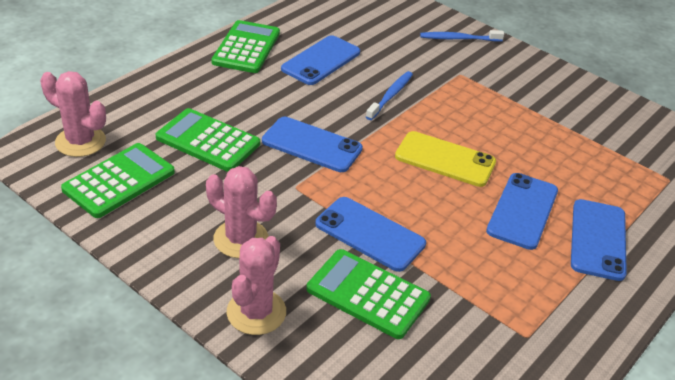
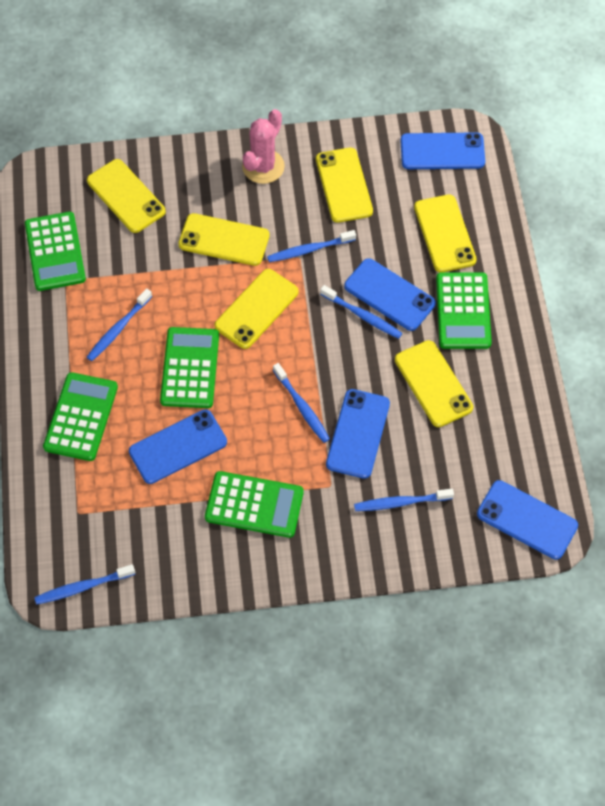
blue toothbrush: [366,71,413,120] [420,30,504,41] = 2 -> [34,564,135,605] [87,288,152,361] [267,230,356,262] [273,363,330,443] [320,285,402,339] [354,489,454,511] = 6
green calculator: [61,143,175,218] [156,108,260,172] [211,20,280,73] [306,249,431,339] = 4 -> [25,212,86,291] [43,372,118,461] [160,327,219,408] [205,471,304,538] [436,272,492,349] = 5
pink cactus: [40,71,106,157] [206,166,277,258] [226,236,286,335] = 3 -> [242,109,285,184] = 1
yellow phone: [395,131,496,187] = 1 -> [87,159,166,233] [178,213,270,266] [214,269,299,349] [316,147,373,223] [395,340,473,427] [414,195,477,272] = 6

